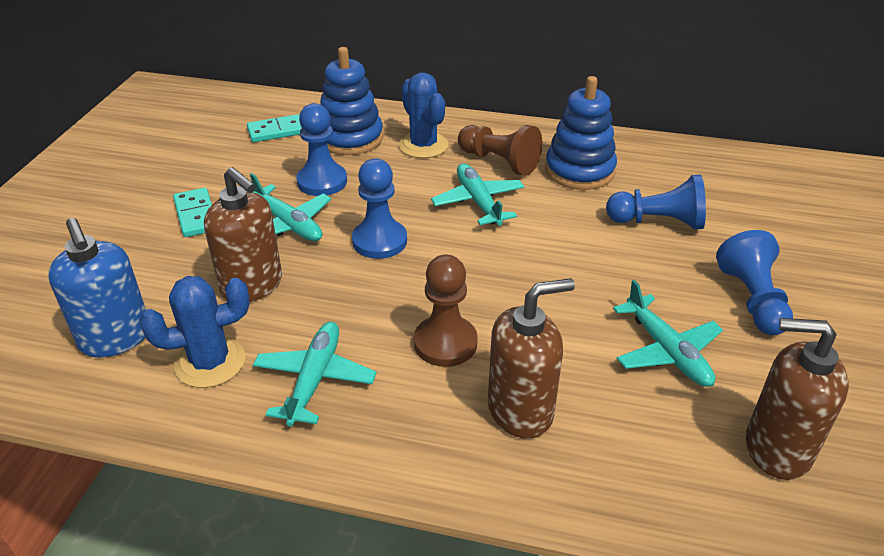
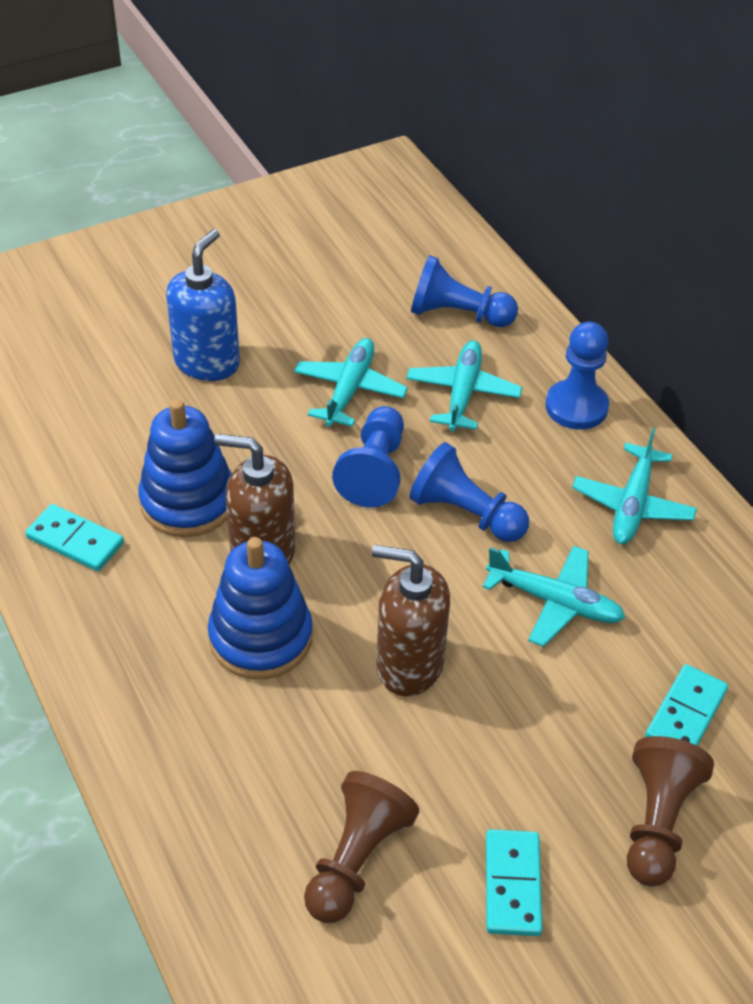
blue cactus: [140,276,250,388] [399,72,448,158] = 2 -> none = 0
brown soap dispenser: [204,167,282,302] [488,278,575,439] [746,318,849,480] = 3 -> [214,434,295,565] [372,545,450,697] = 2
turquoise domino: [173,188,212,237] [247,114,302,142] = 2 -> [25,504,124,571] [486,829,543,936] [645,664,728,746] = 3

